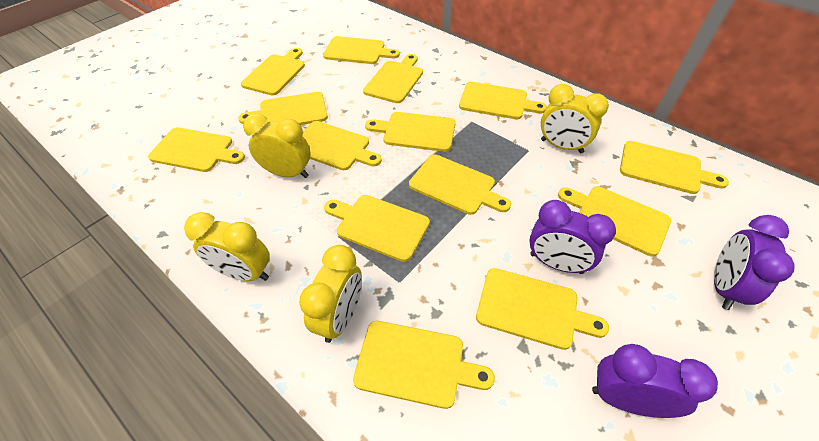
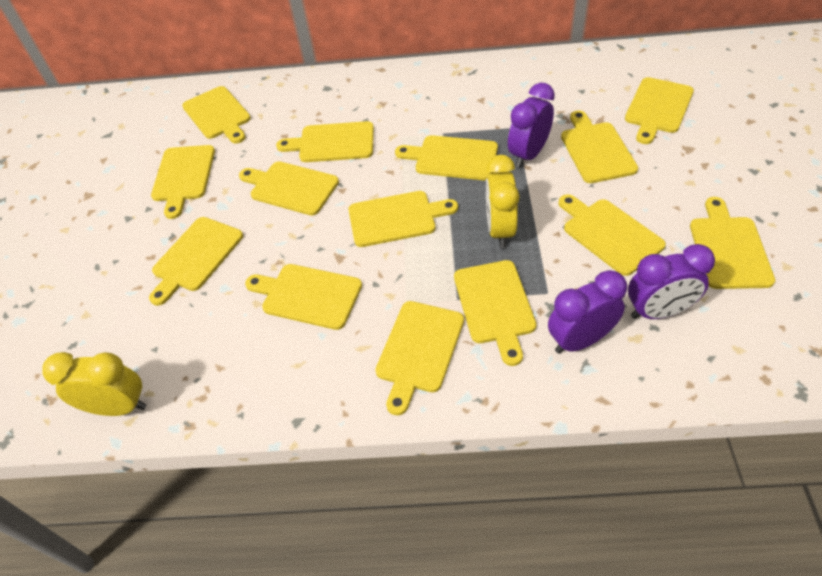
yellow clock: [184,212,270,281] [243,113,310,178] [299,245,362,343] [541,84,609,153] = 4 -> [42,352,146,416] [486,155,519,248] = 2

